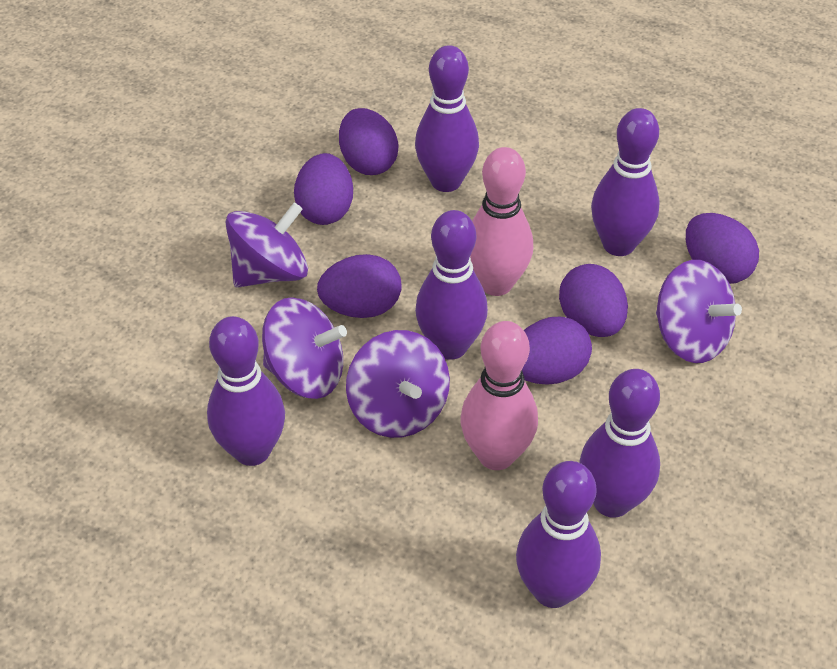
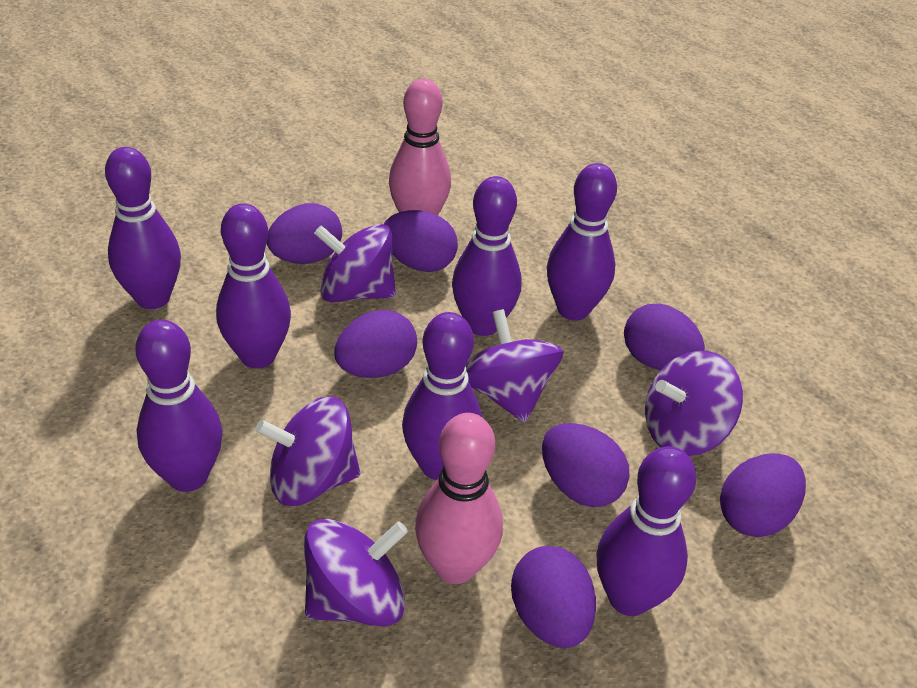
purple bowling pin: [207,316,285,466] [415,45,479,192] [415,210,488,360] [516,461,601,608] [579,369,660,518] [591,108,660,256] = 6 -> [105,147,181,309] [135,320,223,492] [216,203,291,369] [402,312,482,480] [452,176,522,336] [547,163,617,321] [596,446,697,616] = 7
purple egg: [294,153,353,225] [317,254,402,318] [339,108,398,175] [522,317,592,385] [559,264,628,337] [686,213,759,284] = 6 -> [267,203,342,264] [334,310,417,378] [384,210,458,272] [511,546,596,648] [542,423,630,507] [624,303,705,370] [720,453,806,537] = 7
purple spinning top: [226,203,308,288] [262,297,347,399] [346,330,450,438] [656,260,742,363] = 4 -> [255,396,361,506] [304,519,408,627] [314,224,396,302] [466,309,563,422] [645,351,743,456] = 5

